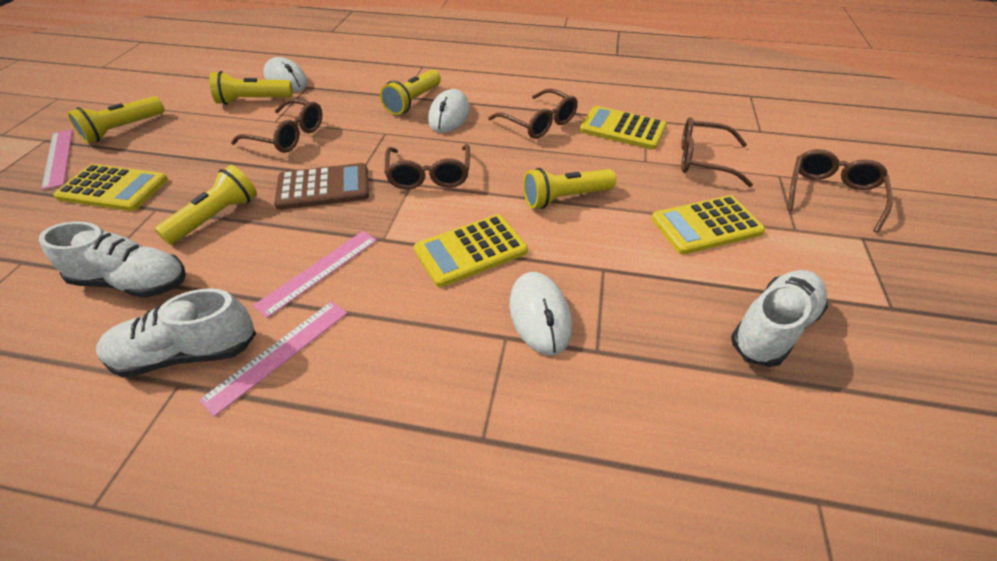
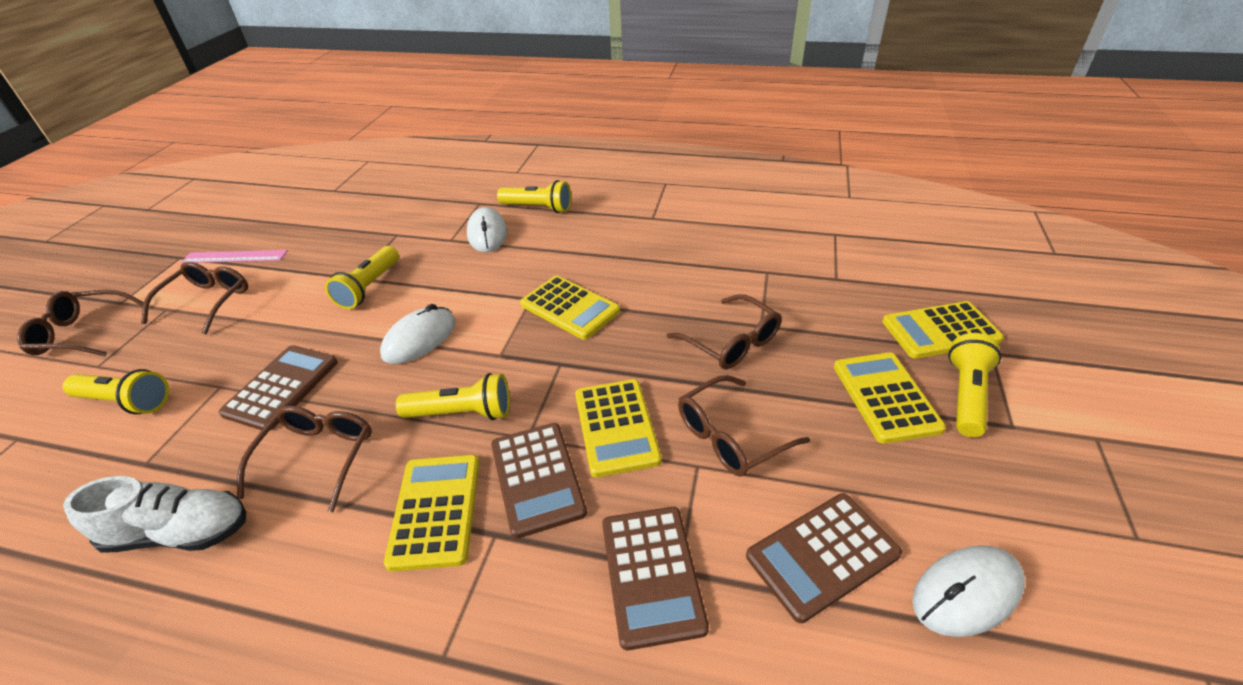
brown calculator: [274,163,369,210] = 1 -> [219,345,338,430] [491,423,587,539] [602,507,709,650] [746,493,902,623] = 4
pink ruler: [41,129,73,190] [199,301,347,417] [253,231,377,318] = 3 -> [181,250,288,263] = 1
white shoe: [39,221,186,298] [96,288,256,377] [731,270,828,367] = 3 -> [63,476,246,553] = 1
yellow calculator: [54,164,168,211] [414,214,528,287] [580,106,667,150] [651,195,765,255] = 4 -> [384,455,480,572] [520,276,620,340] [575,379,661,477] [834,352,946,444] [882,301,1004,359] = 5

